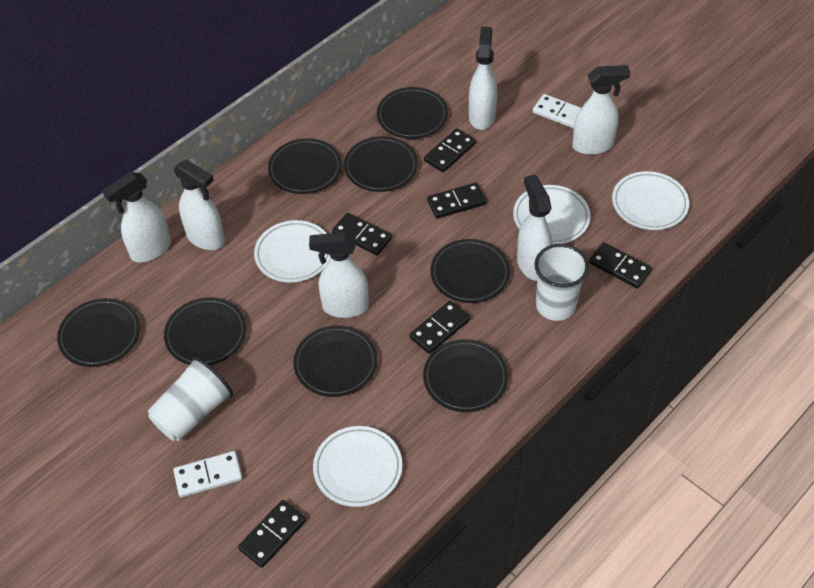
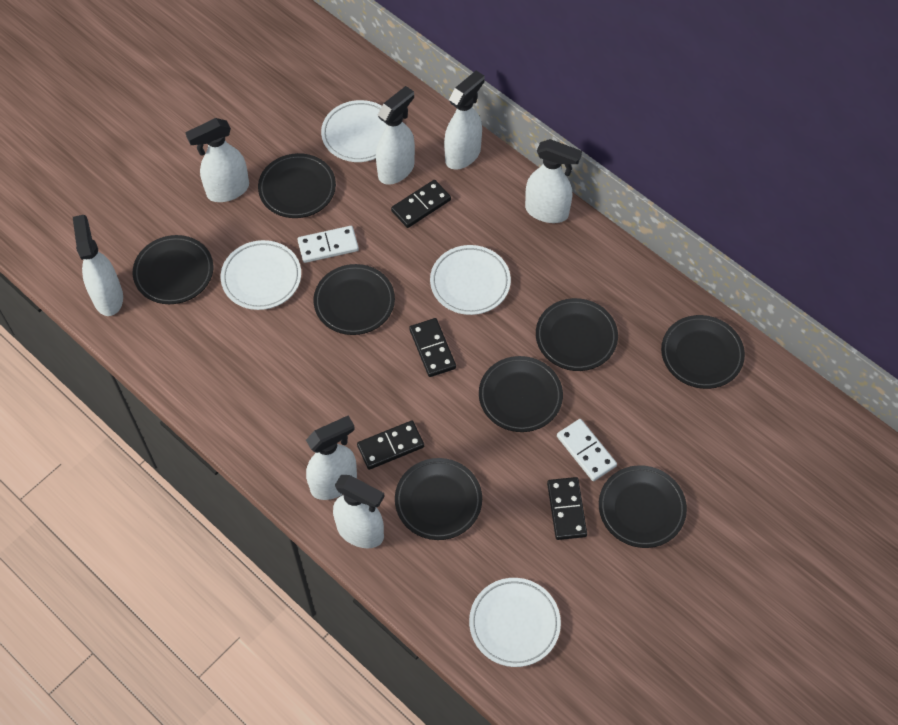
black domino: [238,500,306,568] [332,213,392,256] [409,301,470,354] [424,128,476,172] [427,183,486,219] [589,242,652,289] = 6 -> [357,421,424,470] [391,180,451,228] [409,318,456,377] [547,477,587,540] = 4
white cup: [148,357,233,441] [534,244,589,321] = 2 -> none = 0
white spray bottle: [102,172,171,262] [173,159,225,250] [309,232,369,318] [469,26,497,130] [517,174,553,281] [572,65,630,155] = 6 -> [73,215,123,316] [186,118,249,202] [306,415,357,500] [333,475,385,548] [376,86,415,185] [444,71,485,170] [525,139,582,223] = 7

